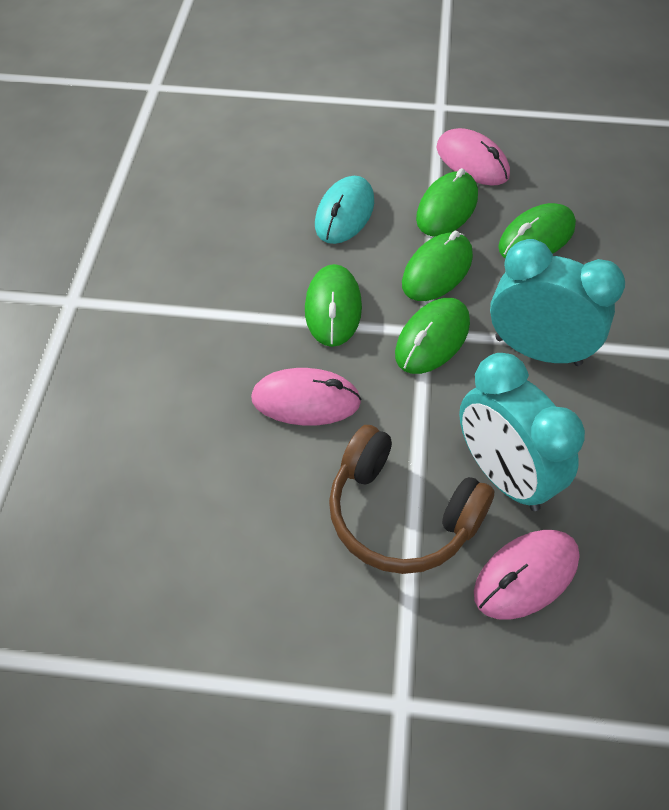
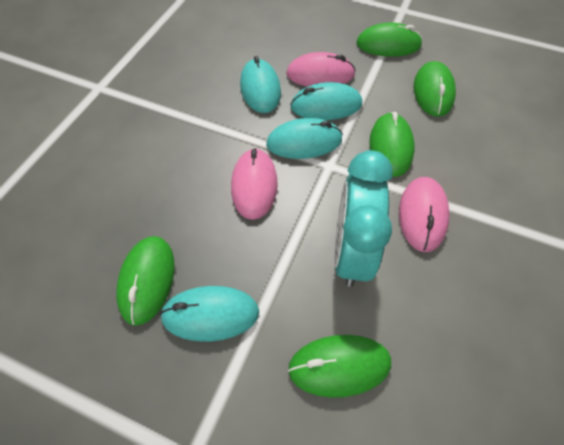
brown headphones: [329,425,494,574] = 1 -> none = 0
turquoise clock: [459,353,585,511] [490,239,625,366] = 2 -> [334,150,392,287] = 1
turquoise mouse: [315,176,374,244] = 1 -> [160,286,259,342] [240,56,281,113] [266,118,343,159] [290,82,362,120] = 4

